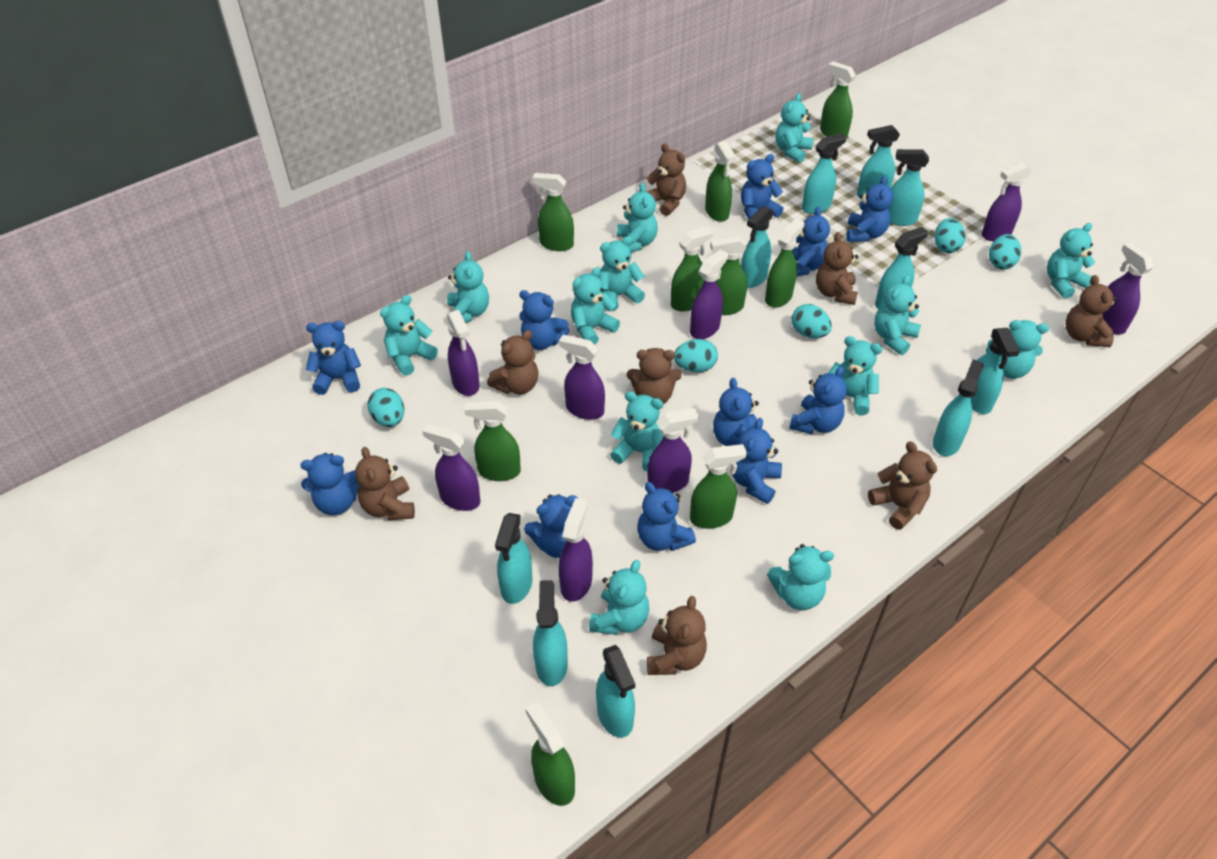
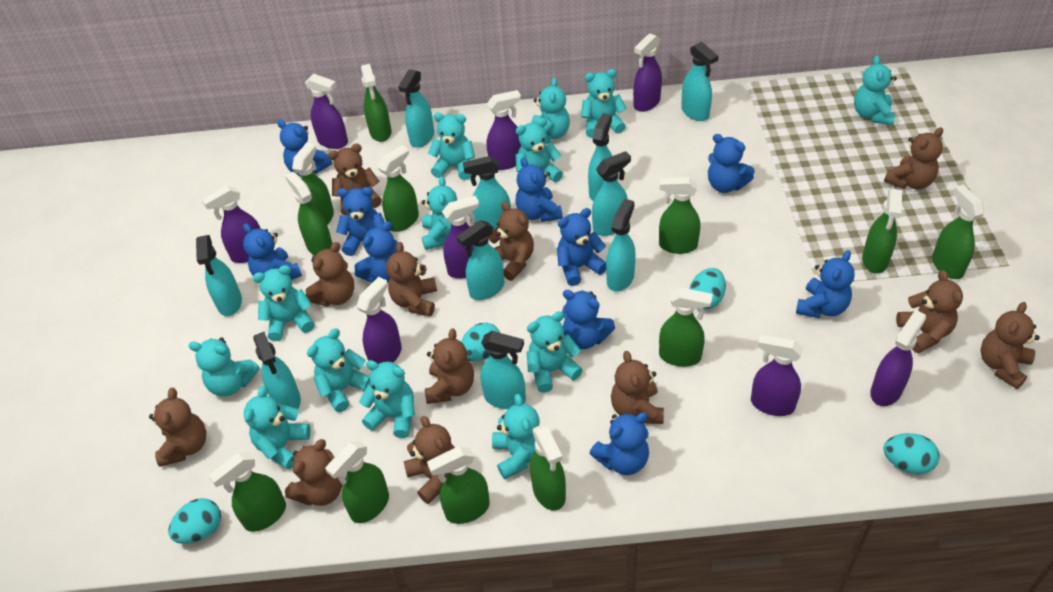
blue teddy bear: [301,453,359,515] [306,321,361,395] [519,290,569,350] [524,494,578,558] [637,482,696,551] [713,378,759,446] [732,418,782,504] [741,154,783,219] [789,366,847,434] [792,207,830,276] [846,176,893,242] = 11 -> [243,223,302,280] [277,119,332,176] [336,187,385,256] [355,221,398,283] [516,157,563,222] [557,208,606,286] [562,290,615,349] [589,412,649,475] [708,134,755,193] [796,250,855,318] = 10
brown teddy bear: [355,447,415,520] [487,330,538,394] [627,348,681,404] [646,144,686,216] [647,596,707,675] [816,232,858,305] [868,441,937,530] [1066,275,1117,347] = 8 -> [149,388,206,467] [285,439,342,506] [305,242,354,307] [328,143,382,216] [386,242,437,317] [404,416,455,504] [425,329,474,404] [488,201,534,281] [611,351,664,424] [884,127,943,189] [896,270,963,353] [980,302,1040,389] = 12
green spray bottle: [464,401,521,481] [526,702,575,806] [532,173,574,251] [671,227,713,311] [690,444,747,529] [705,141,736,222] [710,236,747,315] [765,218,804,308] [820,61,856,137] = 9 -> [208,452,286,532] [285,172,333,255] [292,142,334,225] [325,441,389,523] [361,64,392,142] [377,145,419,232] [427,446,490,524] [530,424,566,511] [659,177,700,254] [659,288,713,367] [862,189,902,274] [932,185,984,279] = 12
turquoise egg: [368,388,404,427] [674,339,718,372] [791,304,832,338] [934,218,966,253] [989,234,1021,270] = 5 -> [168,498,221,544] [461,323,500,361] [690,268,726,309] [883,433,940,474] = 4

